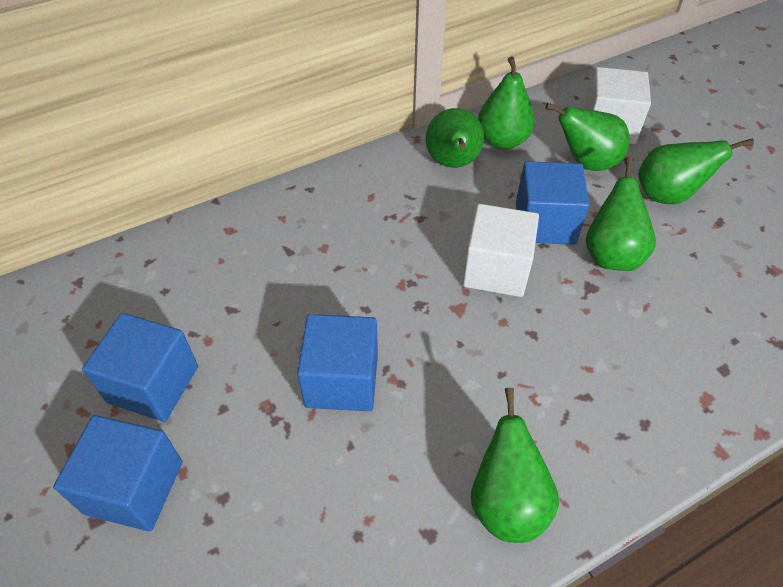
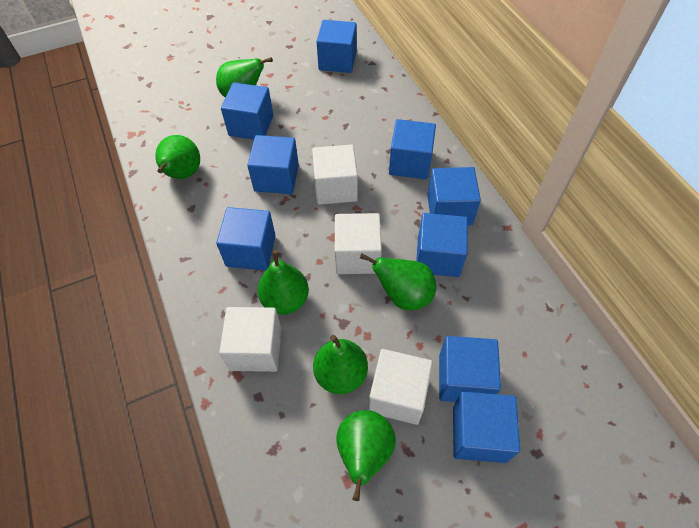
blue cube: [53,415,183,531] [82,313,198,422] [297,314,378,411] [516,161,589,245] = 4 -> [216,207,276,271] [221,82,273,140] [247,135,299,194] [316,20,357,73] [389,119,436,179] [416,213,468,277] [427,167,481,226] [439,336,501,402] [453,392,520,463] = 9
white cube: [463,204,539,297] [585,67,651,144] = 2 -> [219,307,282,372] [312,145,358,205] [335,213,382,274] [369,349,433,425] = 4

